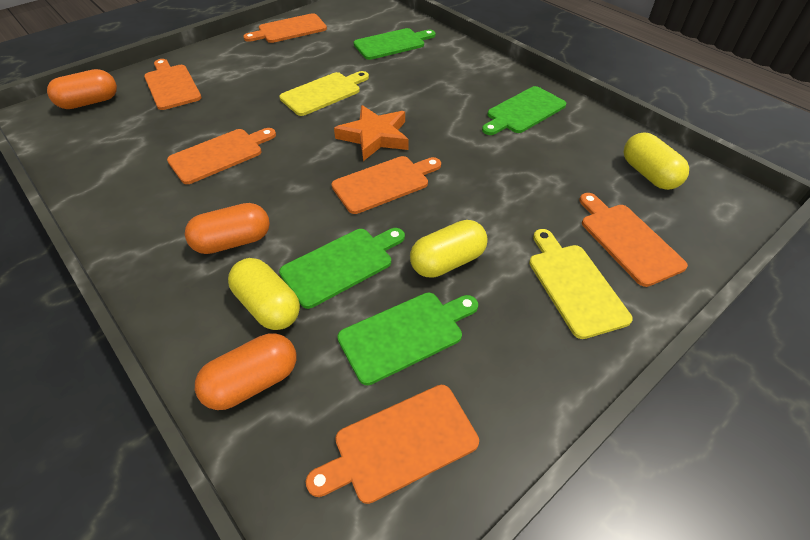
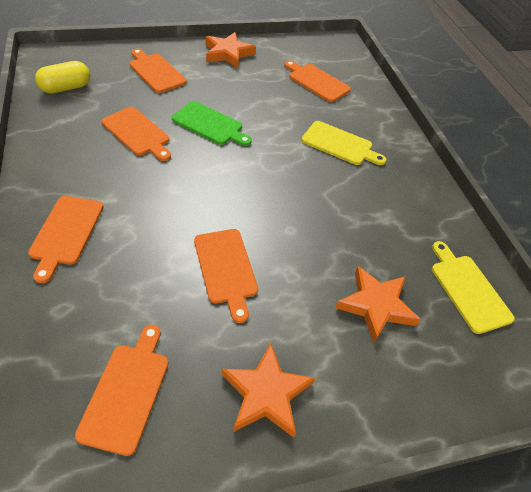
green cutting board: [279,228,405,309] [337,293,478,385] [354,28,436,60] [482,86,566,135] = 4 -> [172,101,252,146] = 1
orange capsule: [47,69,117,109] [185,203,270,254] [195,333,296,410] = 3 -> none = 0
orange star: [334,105,409,161] = 1 -> [206,32,256,68] [222,343,315,438] [335,266,421,343] = 3
yellow capsule: [228,258,300,330] [410,220,488,278] [624,132,689,190] = 3 -> [35,61,90,94] = 1

